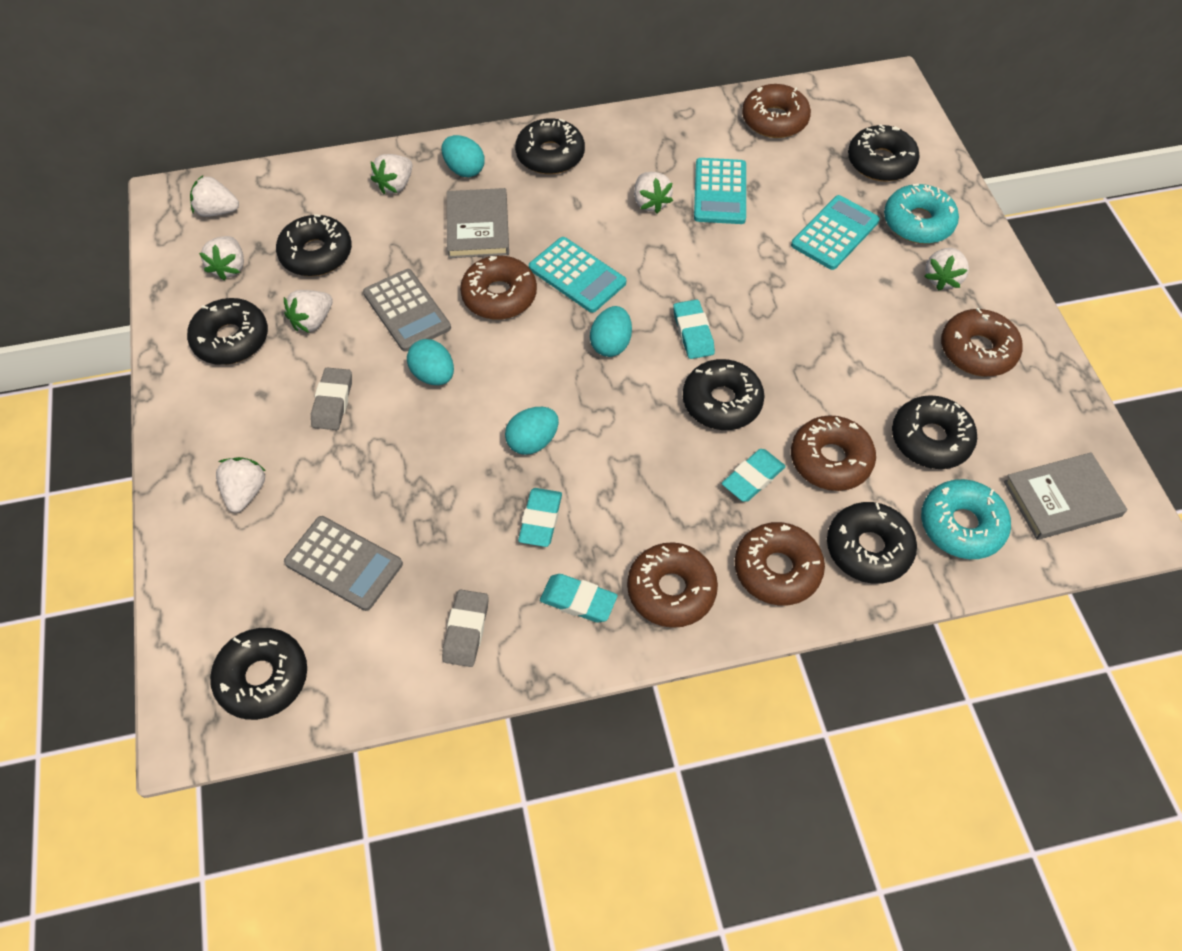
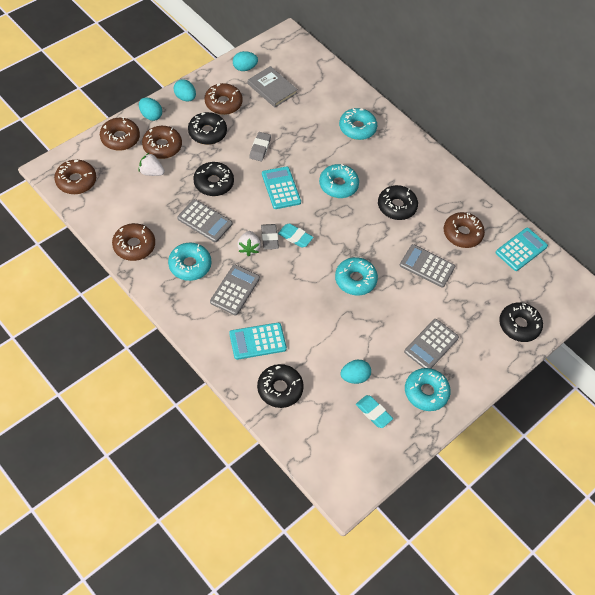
black donut: [187,298,268,365] [210,628,307,720] [276,214,352,276] [515,118,585,174] [683,359,765,430] [827,502,917,584] [848,124,920,182] [892,395,977,469] = 8 -> [188,112,227,145] [193,162,234,196] [257,364,304,408] [378,185,418,220] [499,302,543,342] = 5
grey book: [447,188,509,258] [1004,452,1128,540] = 2 -> [248,66,298,107] = 1
grey calculator: [284,516,403,611] [363,269,451,352] = 2 -> [177,199,232,242] [210,265,260,315] [400,244,455,288] [404,319,459,368] = 4
turquoise donut: [884,184,959,244] [921,479,1011,559] = 2 -> [168,243,211,281] [319,164,359,198] [335,257,378,295] [339,108,377,140] [405,368,451,411] = 5
turquoise eraser: [518,488,562,547] [540,574,618,622] [673,299,715,359] [722,449,786,502] = 4 -> [278,224,313,248] [356,395,393,428] = 2
white strawberry: [190,175,239,217] [199,236,244,281] [216,457,266,513] [284,290,333,333] [371,154,413,194] [634,172,673,214] [924,248,969,291] = 7 -> [138,153,165,176] [237,231,261,256] = 2

